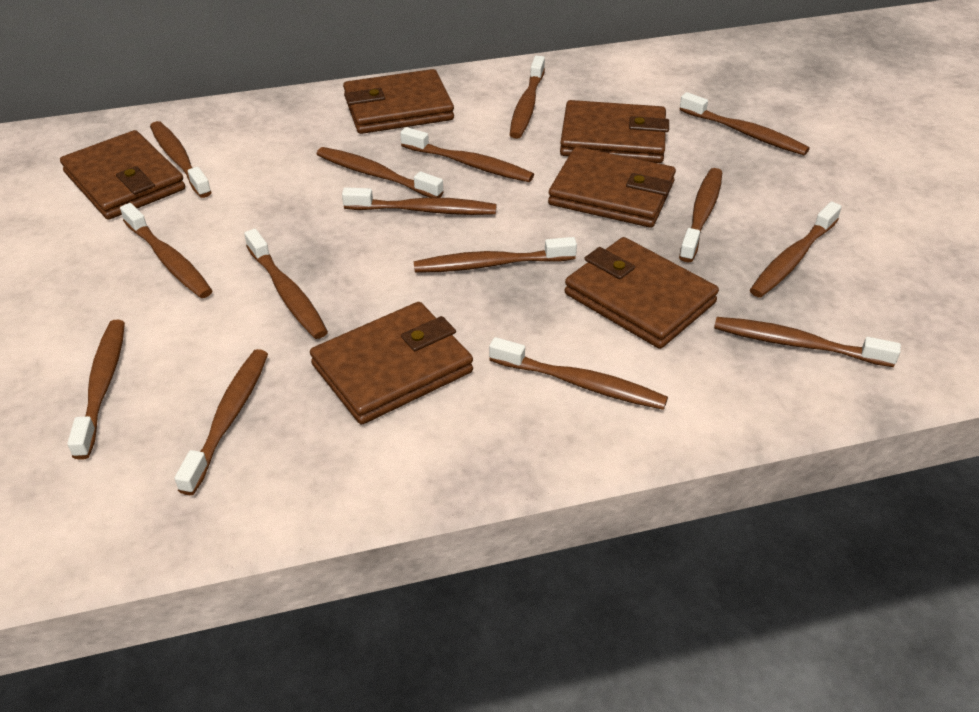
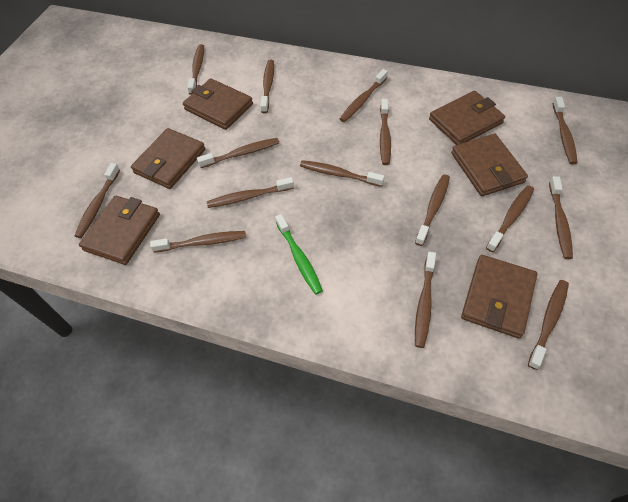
green toothbrush: none = 0 -> [275,214,323,295] = 1

